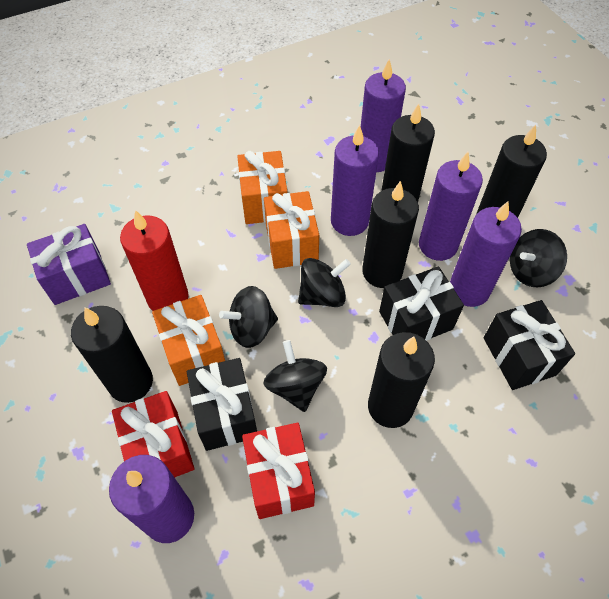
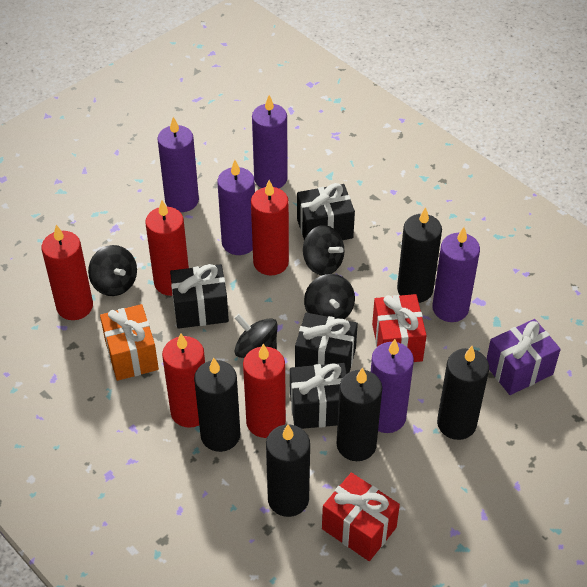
black gift: [187,358,257,451] [379,266,464,341] [484,300,575,390] = 3 -> [170,264,229,329] [290,363,347,429] [295,313,358,373] [297,183,355,240] = 4
orange gift: [152,295,225,386] [237,151,287,224] [264,191,319,269] = 3 -> [100,304,159,381] = 1
red candle: [120,210,189,311] = 1 -> [41,225,93,320] [145,200,189,296] [162,333,205,428] [243,344,286,438] [251,180,289,275] = 5

